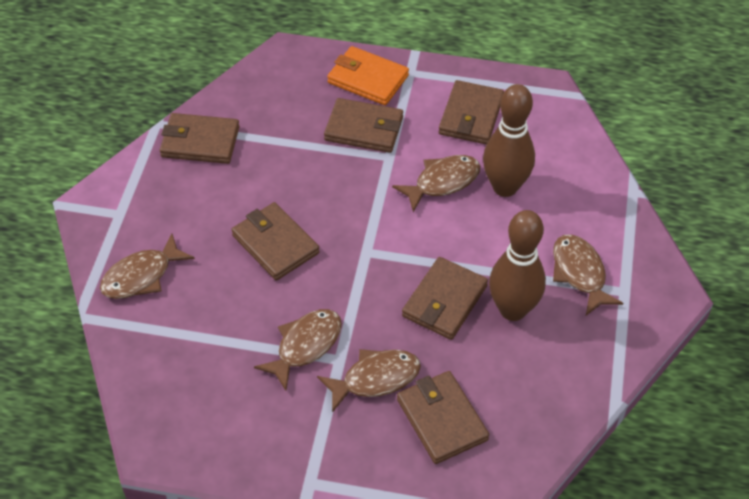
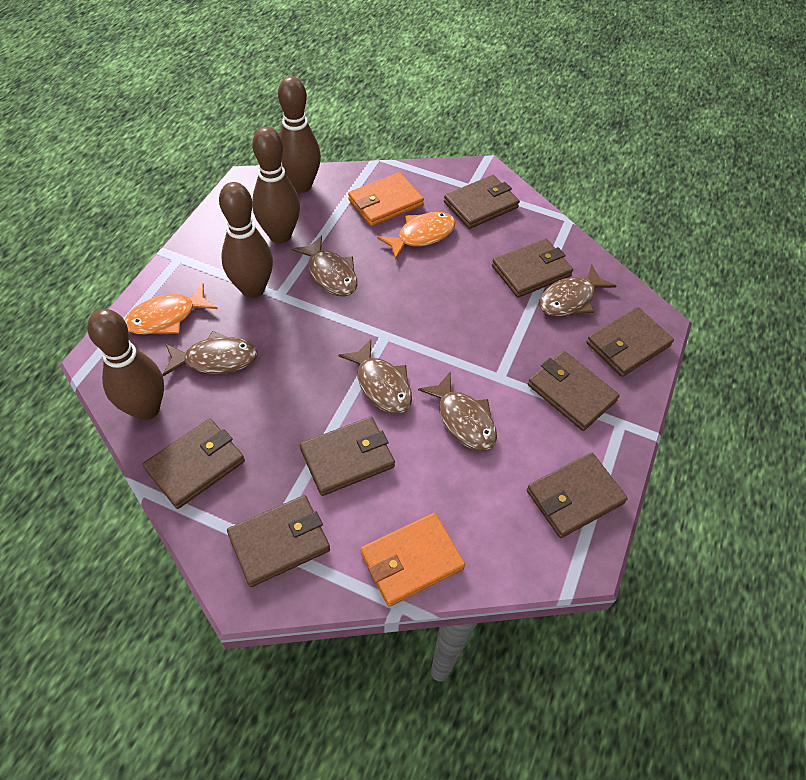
brown bowling pin: [483,84,535,197] [489,210,546,321] = 2 -> [87,309,164,420] [219,182,273,298] [252,127,300,243] [278,76,321,193] = 4
brown wallet: [160,113,240,164] [231,202,320,280] [324,98,403,153] [397,371,489,464] [402,257,488,340] [439,80,504,145] = 6 -> [143,419,245,509] [227,495,330,587] [300,417,395,496] [444,175,520,229] [492,239,573,298] [527,452,628,538] [528,351,620,431] [586,307,674,377] = 8
orange fish: none = 0 -> [125,283,217,334] [377,212,455,260] = 2
orange wallet: [327,46,409,105] = 1 -> [348,172,424,226] [361,513,465,607] = 2

